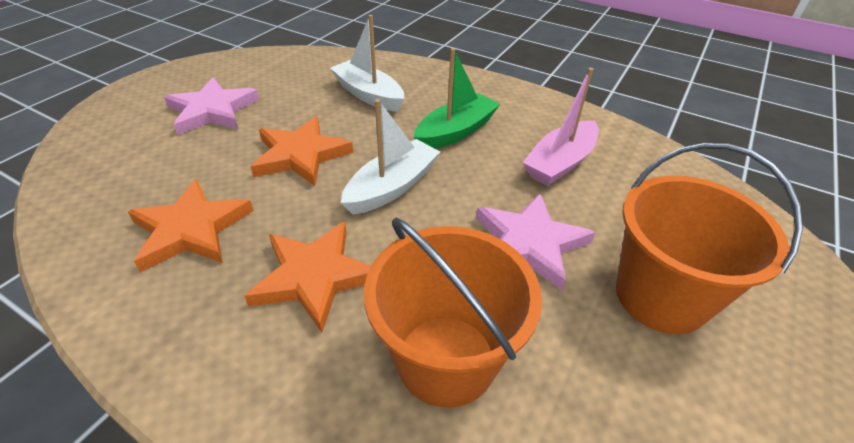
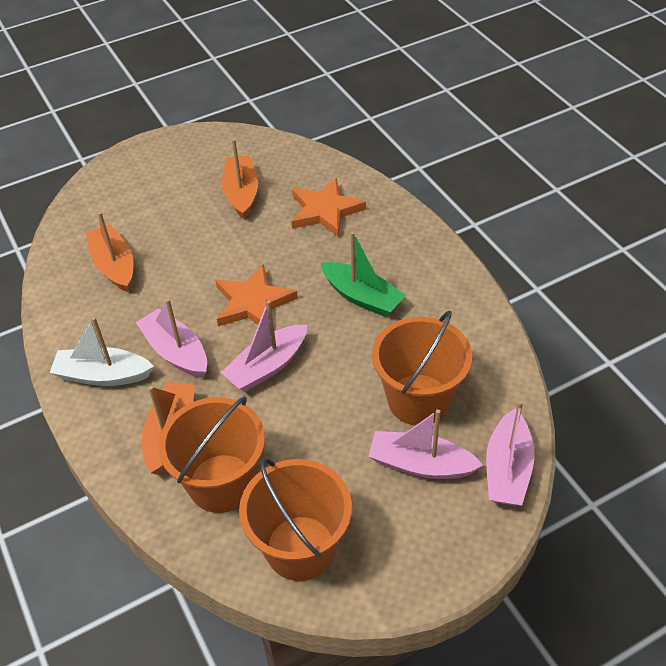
orange boat: none = 0 -> [86,212,133,292] [142,382,195,475] [222,139,258,219] = 3
orange bucket: [364,218,542,408] [616,143,803,334] = 2 -> [158,396,265,513] [239,458,352,581] [372,311,472,425] = 3
orange star: [128,179,254,272] [244,222,371,333] [250,117,353,186] = 3 -> [215,264,298,327] [292,178,366,237] = 2
pink boat: [523,68,599,186] = 1 -> [136,299,207,378] [221,300,308,392] [368,409,483,479] [486,401,535,505] = 4
pink star: [164,77,259,135] [476,193,595,290] = 2 -> none = 0
white boat: [330,15,404,112] [341,99,440,214] = 2 -> [50,317,154,386] = 1

